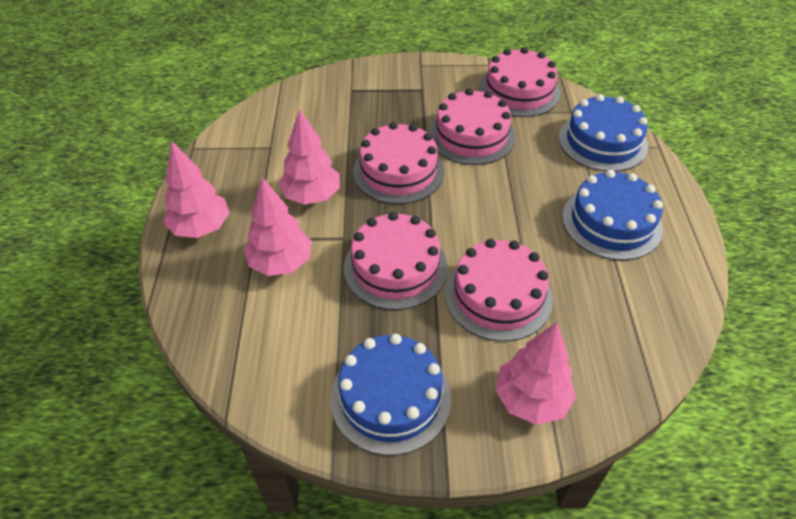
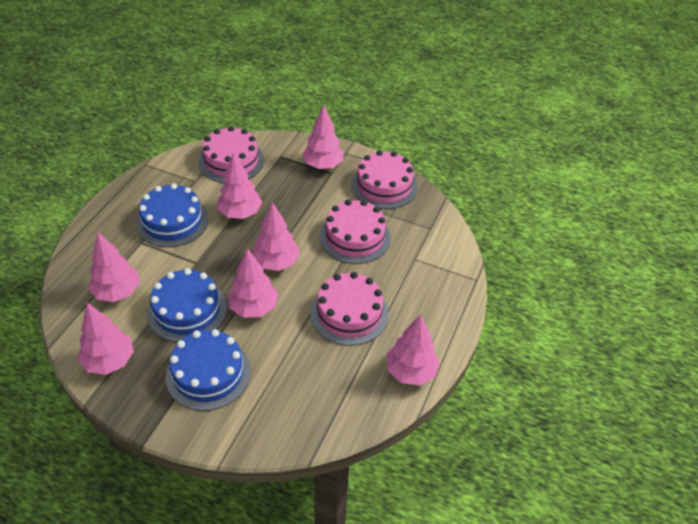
pink cake: [344,212,448,310] [353,122,444,204] [429,88,516,165] [445,239,553,341] [479,47,560,117] = 5 -> [199,126,264,183] [310,272,389,346] [320,200,391,264] [351,150,418,209] = 4
pink tree: [164,141,230,238] [244,177,312,276] [279,109,340,205] [495,322,576,425] = 4 -> [78,303,134,375] [88,232,140,302] [217,152,262,219] [228,248,278,318] [253,202,300,271] [302,105,344,169] [386,314,440,386] = 7

